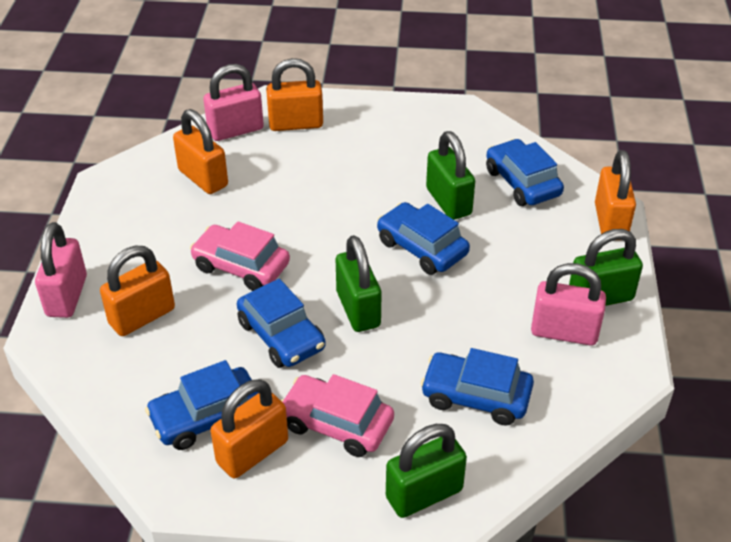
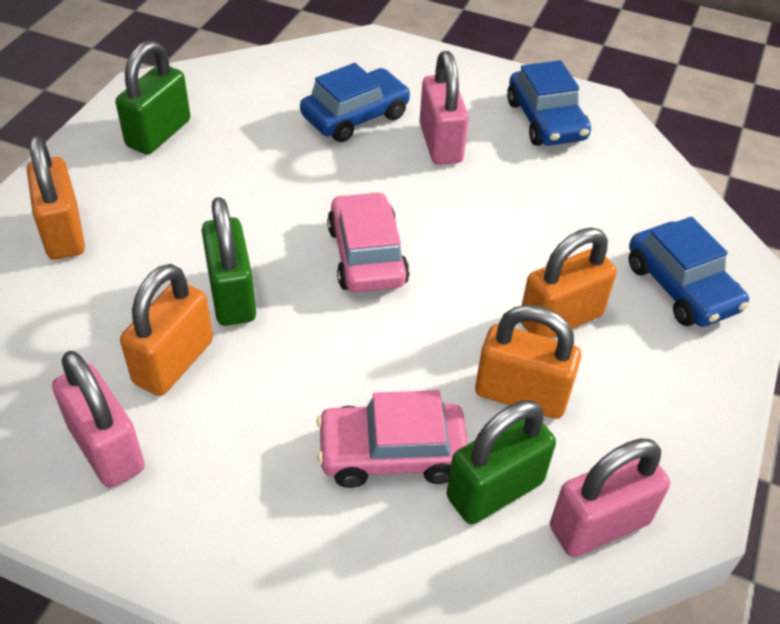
blue car: [145,360,259,450] [237,279,326,368] [377,202,470,275] [420,348,534,426] [486,139,564,206] = 5 -> [300,63,411,142] [507,60,591,146] [629,217,749,327] = 3
green padlock: [336,235,382,332] [386,424,467,518] [426,131,475,220] [569,229,643,306] = 4 -> [116,40,190,154] [202,197,256,326] [447,400,556,524] = 3
orange padlock: [100,246,175,336] [173,109,228,194] [210,379,288,478] [266,58,323,131] [595,150,636,234] = 5 -> [27,135,85,260] [120,264,213,396] [475,305,581,419] [521,228,617,338] = 4

